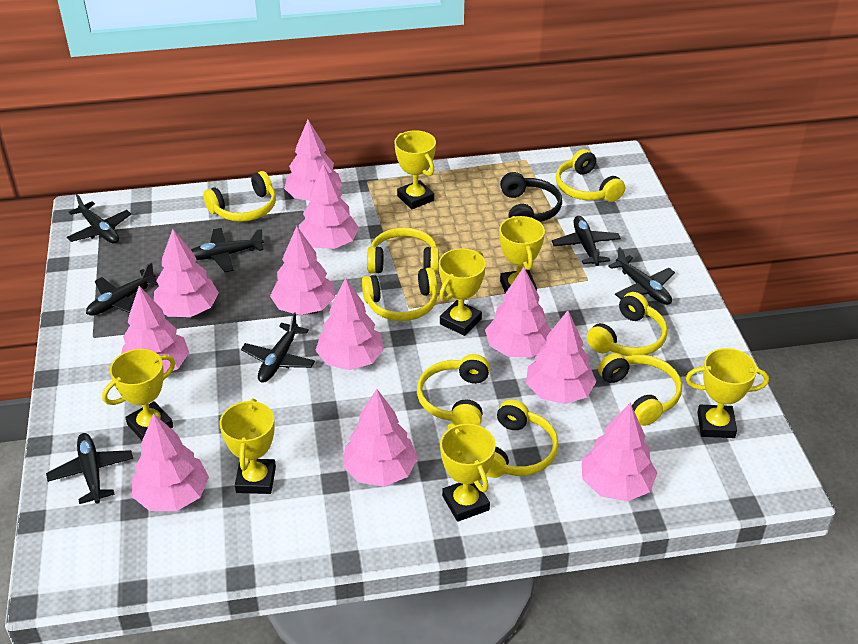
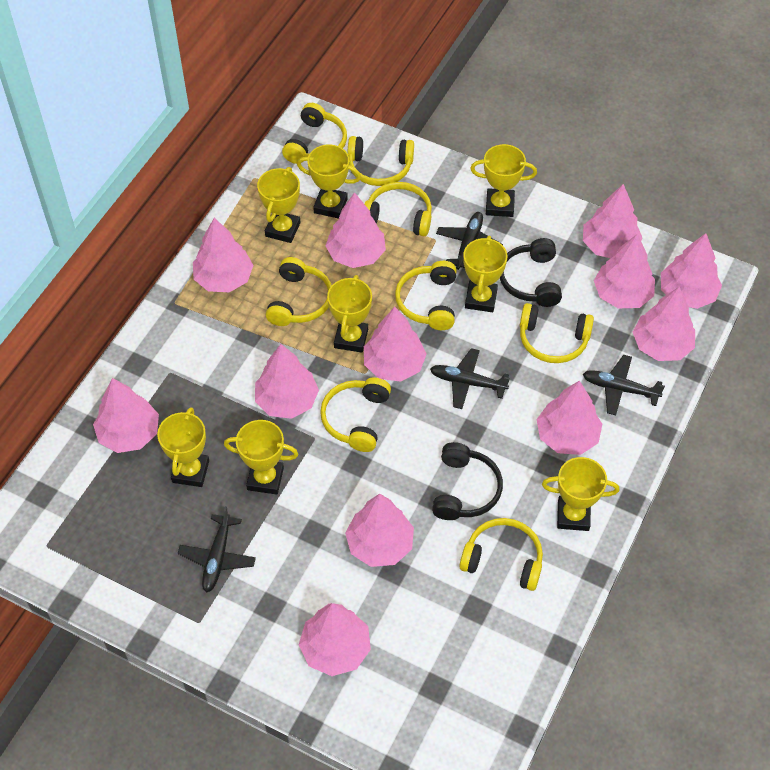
black headphones: [500,172,562,222] = 1 -> [432,442,503,520] [500,238,562,307] = 2
black plane: [46,433,133,504] [67,194,131,244] [86,262,158,316] [191,228,264,272] [241,312,315,383] [552,216,621,266] [608,247,675,305] = 7 -> [178,506,256,593] [430,348,510,409] [436,212,503,270] [583,355,665,415] = 4
pink tree: [121,286,189,373] [132,413,209,511] [154,229,219,317] [270,226,335,315] [284,120,343,201] [299,164,359,249] [315,278,384,370] [343,389,418,487] [485,267,551,357] [526,310,597,404] [582,403,657,501] = 11 -> [93,378,159,453] [193,218,254,292] [255,344,319,419] [299,603,371,676] [325,192,386,268] [345,494,414,567] [364,307,427,382] [537,380,602,455] [583,184,643,258] [594,234,655,308] [633,286,695,361] [661,233,722,309] = 12
yellow trophy: [102,349,175,440] [219,399,276,494] [395,130,436,209] [439,248,486,336] [440,423,496,522] [499,216,545,293] [686,348,769,438] = 7 -> [157,407,209,487] [224,420,299,494] [257,167,300,243] [297,144,361,219] [327,275,372,353] [463,236,507,312] [470,144,537,217] [542,457,619,531] = 8

